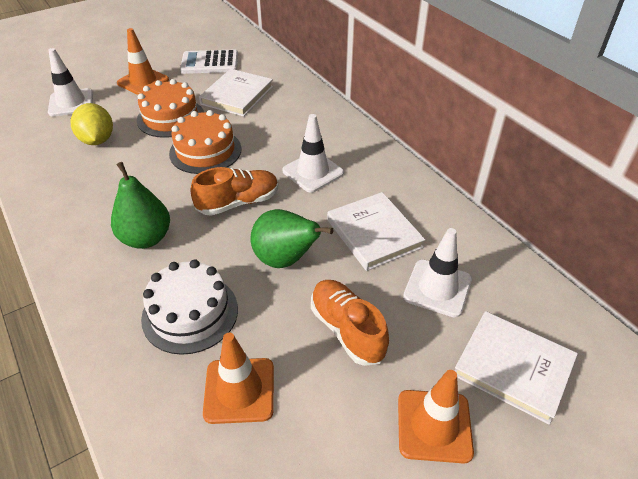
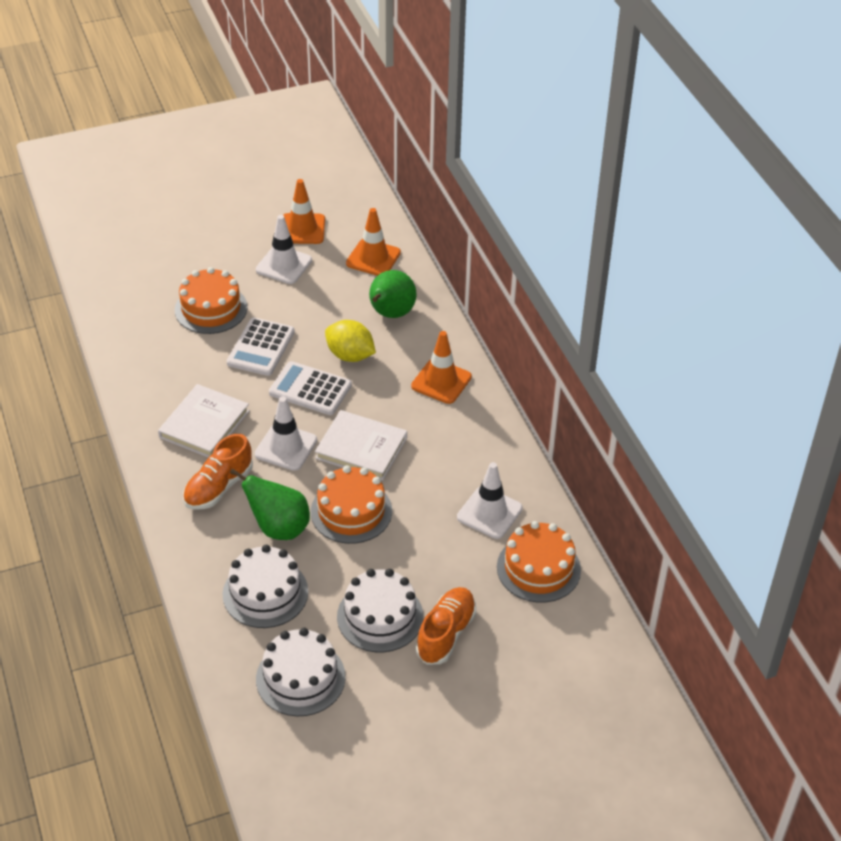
orange cake: [137,79,204,138] [169,110,242,174] = 2 -> [175,267,247,334] [311,465,392,544] [497,521,581,603] = 3
white book: [199,69,273,117] [327,192,425,271] [455,311,578,425] = 3 -> [158,384,249,458] [315,410,407,480] = 2
white cake: [141,259,238,355] = 1 -> [223,545,308,628] [256,628,345,717] [337,569,423,652] = 3
white calculator: [180,49,238,74] = 1 -> [227,318,295,376] [269,361,352,415] = 2

